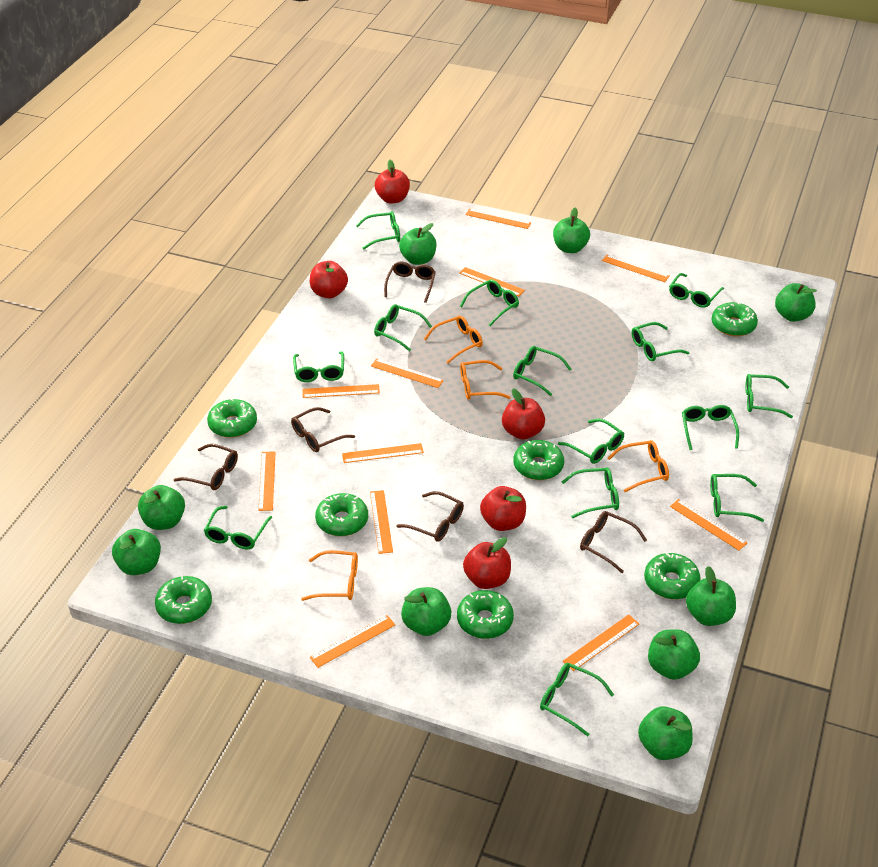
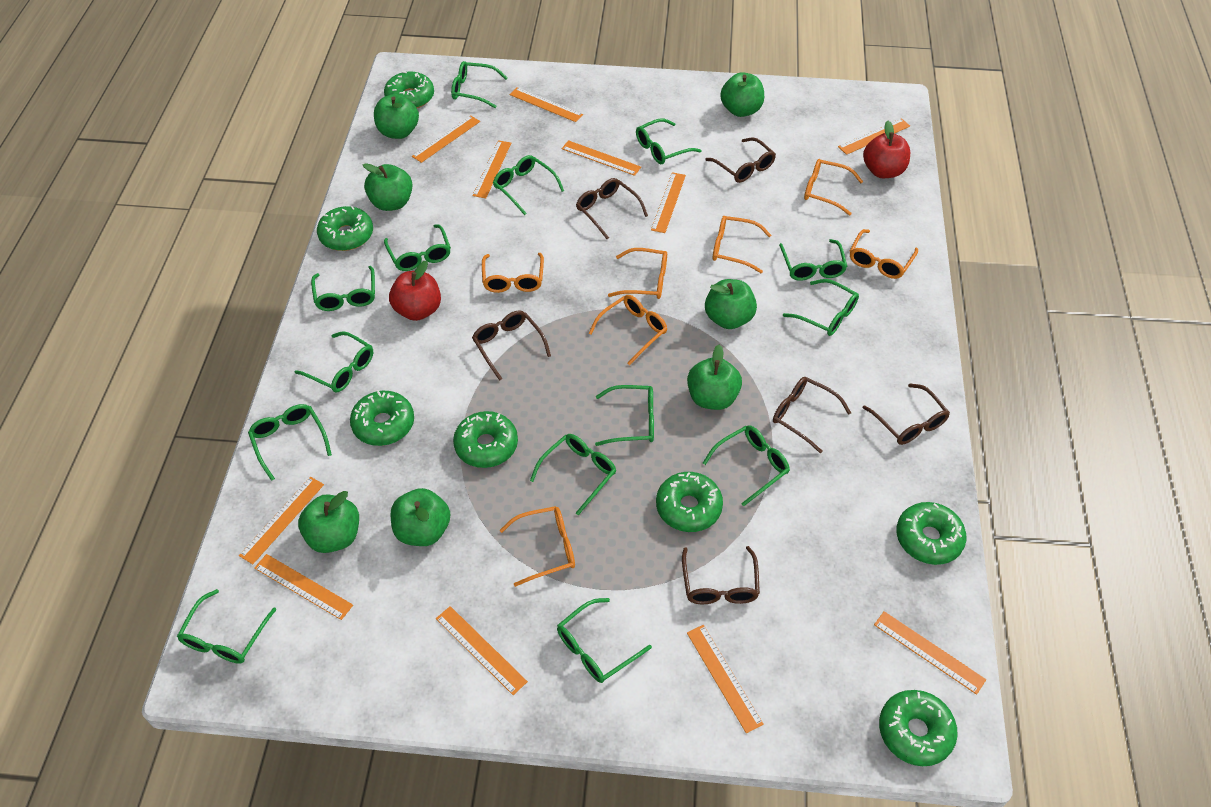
brown glasses: [174,444,238,490] [291,407,355,452] [384,262,436,303] [396,491,464,542] [580,511,647,573] = 5 -> [472,310,551,381] [576,178,648,239] [682,546,760,604] [705,137,776,183] [773,377,851,454] [863,383,950,445] = 6
green apple: [112,529,161,575] [138,485,185,530] [399,223,436,265] [401,587,451,636] [553,208,590,253] [638,706,693,760] [648,629,700,680] [686,566,736,626] [775,283,817,322] = 9 -> [298,491,359,553] [363,163,413,211] [374,94,419,139] [391,488,450,546] [687,344,742,410] [705,279,757,329] [720,72,764,117] = 7
orange glasses: [301,550,358,601] [424,315,483,364] [460,360,511,400] [607,440,669,492] = 4 -> [482,253,544,293] [500,506,575,587] [589,295,667,365] [608,248,667,299] [713,216,771,273] [804,159,863,215] [850,229,918,279] = 7
red apple: [310,261,348,299] [375,160,410,203] [463,537,511,589] [480,486,526,531] [502,389,545,440] = 5 -> [389,260,441,321] [863,121,910,178] = 2

